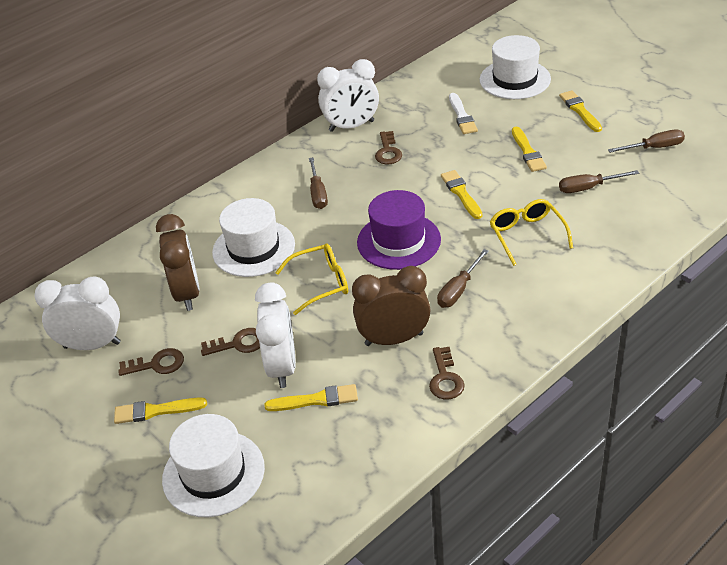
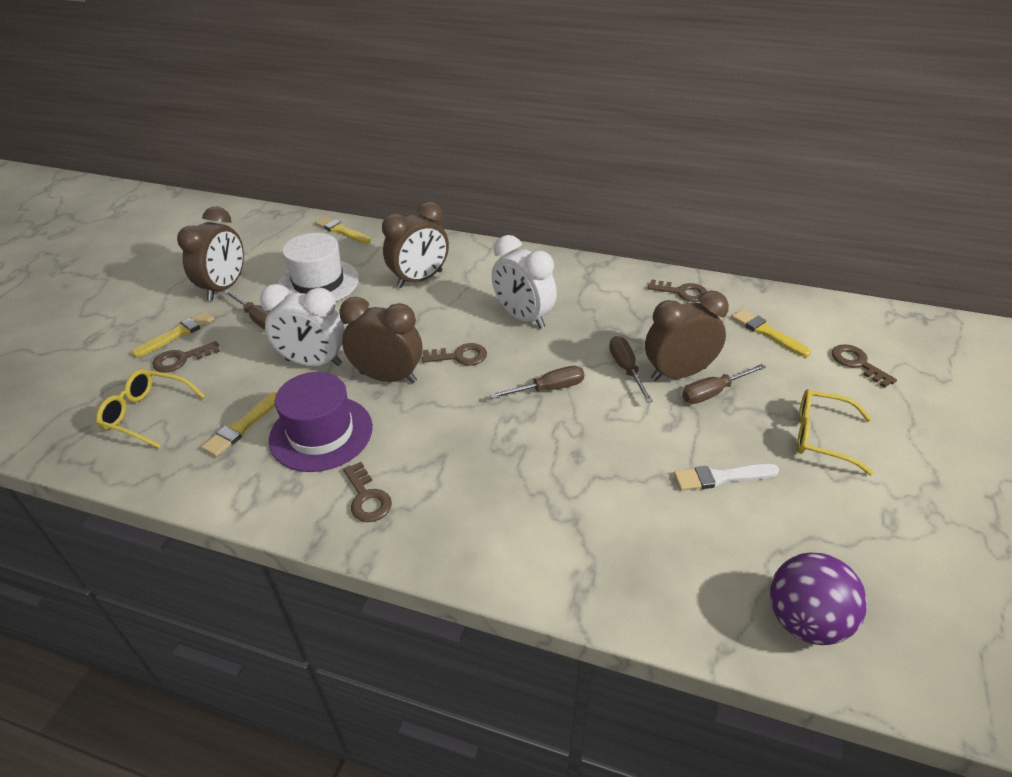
brown clock: [156,214,200,311] [352,266,431,346] = 2 -> [177,207,244,301] [339,297,422,383] [382,201,449,288] [645,291,729,381] = 4
brown key: [118,348,184,376] [201,328,260,356] [375,131,402,164] [429,347,465,400] = 4 -> [153,341,220,373] [343,462,392,522] [422,343,487,366] [648,279,707,302] [832,344,897,388] = 5
purple ball: none = 0 -> [770,553,867,645] = 1
white clock: [34,276,121,350] [255,282,296,388] [317,59,379,132] = 3 -> [260,284,345,366] [492,235,557,329] = 2
white hat: [162,414,265,517] [212,198,295,277] [480,35,551,99] = 3 -> [278,233,359,302] = 1
yellow brush: [114,397,207,424] [265,384,358,411] [441,170,482,219] [512,127,547,172] [559,90,602,132] = 5 -> [132,311,215,358] [201,391,278,457] [315,216,371,244] [732,309,811,357] = 4

